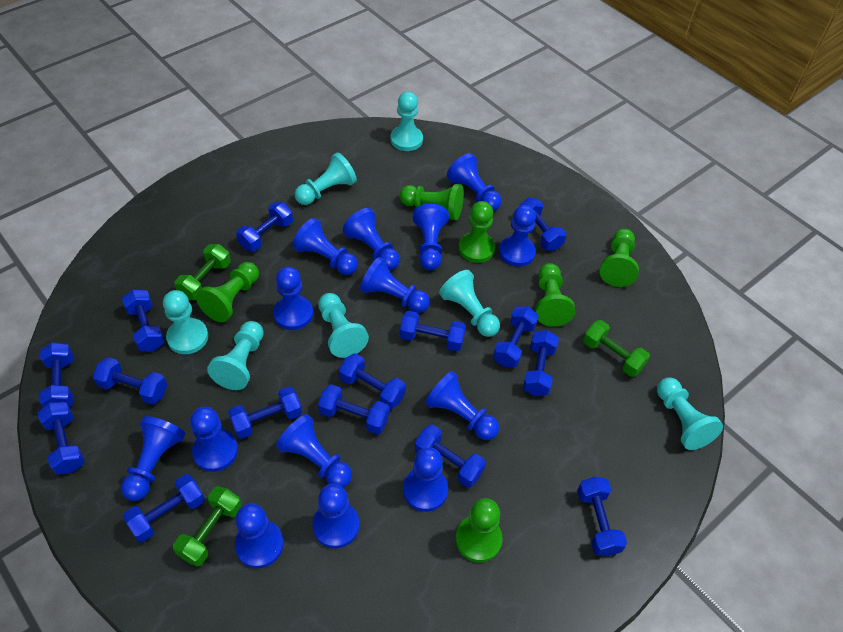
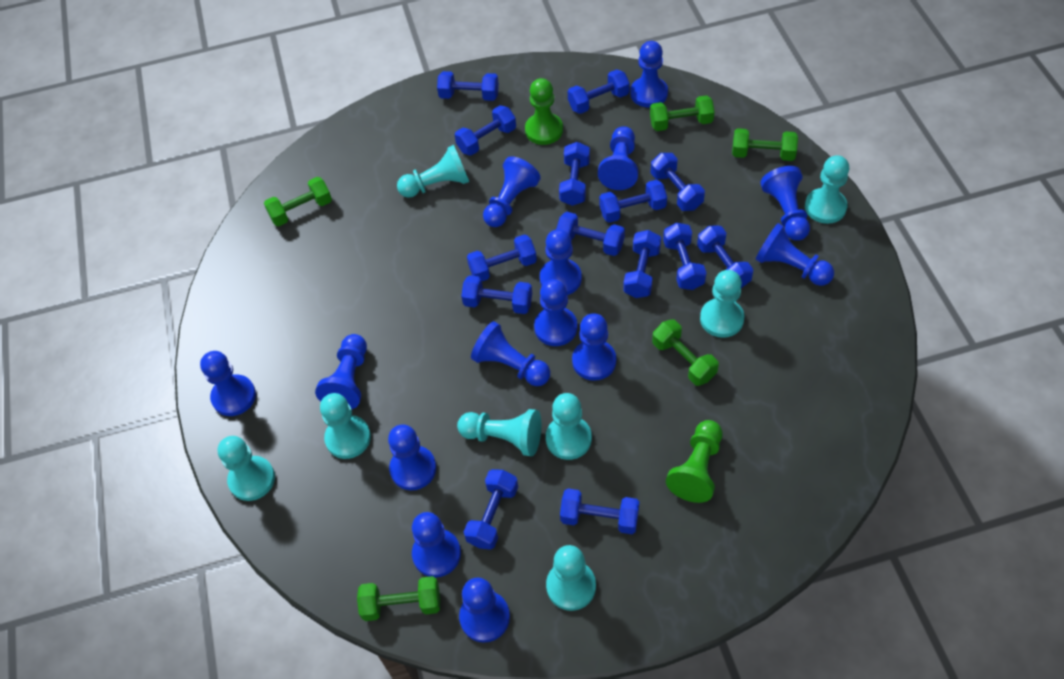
blue dumbbell: [38,402,84,474] [39,342,73,407] [93,357,167,405] [122,289,165,351] [123,474,205,542] [228,386,302,439] [236,202,293,251] [318,384,390,434] [339,353,406,409] [400,311,466,351] [415,425,486,488] [493,306,539,368] [520,198,566,251] [523,330,559,396] [577,477,627,556] = 15 -> [437,71,499,101] [455,105,516,156] [461,275,532,314] [464,469,518,550] [467,234,537,281] [556,212,625,256] [559,142,590,206] [560,489,639,534] [568,69,630,114] [599,179,667,223] [623,230,661,298] [650,153,705,211] [663,223,707,290] [697,226,753,288] = 14
green dumbbell: [173,486,242,567] [175,244,231,300] [583,320,650,377] = 3 -> [264,177,332,226] [357,576,440,621] [650,95,715,131] [652,319,719,386] [732,128,798,161] = 5
green pawn: [196,262,259,322] [399,184,464,220] [455,498,503,563] [459,201,495,263] [535,263,575,327] [600,229,639,287] = 6 -> [525,78,563,145] [666,420,723,503] = 2
turquoise pawn: [163,290,208,354] [207,321,264,390] [295,152,357,205] [318,293,369,358] [390,92,423,151] [439,270,500,337] [657,377,723,450] = 7 -> [218,436,275,501] [320,393,371,459] [397,145,469,198] [457,409,541,456] [546,393,592,460] [546,545,596,611] [700,270,745,338] [805,155,849,224] = 8

